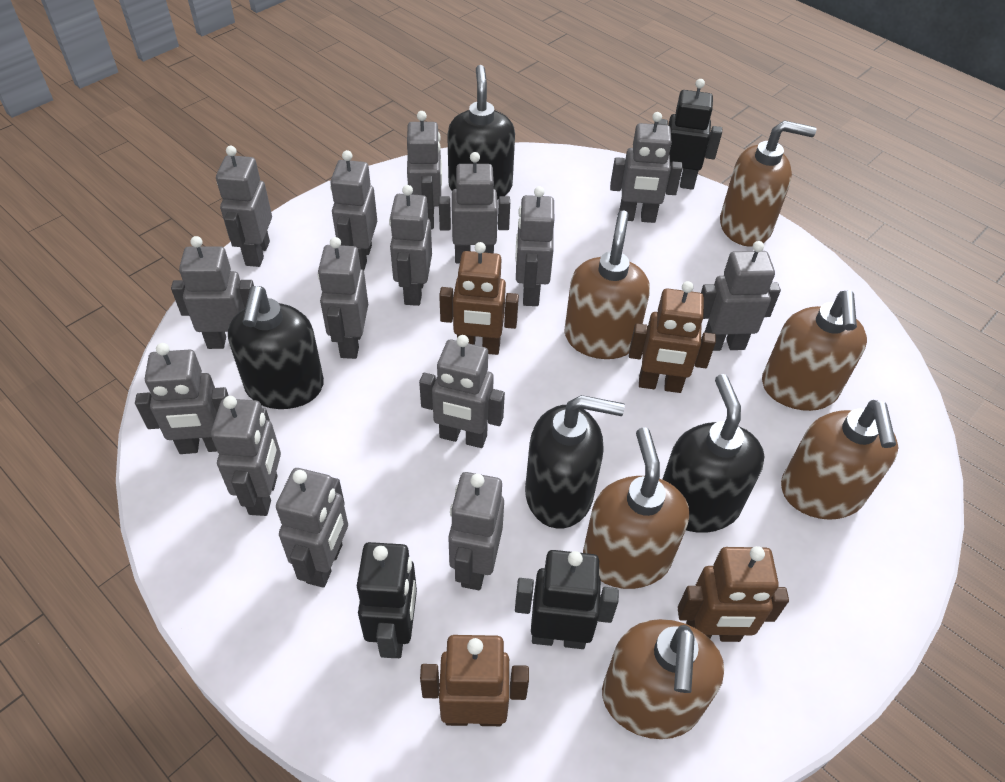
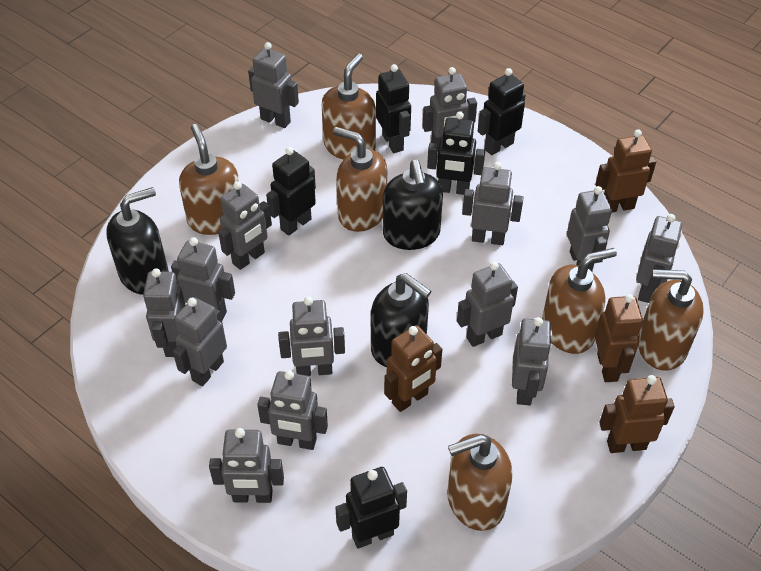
black robot: [357,542,417,658] [515,550,619,649] [658,79,722,190] = 3 -> [266,147,316,236] [335,467,407,549] [376,64,411,153] [427,111,485,195] [478,68,526,155] = 5
black soap dispenser: [228,286,324,409] [447,65,515,200] [525,395,625,529] [662,374,764,533] = 4 -> [106,187,169,295] [371,273,431,367] [383,160,443,250] = 3
grey robot: [135,343,229,454] [171,236,254,349] [211,396,281,516] [216,146,272,267] [276,468,348,588] [318,237,368,359] [330,150,377,271] [389,185,432,306] [407,111,442,229] [419,335,505,448] [439,152,510,263] [448,472,504,590] [515,186,554,306] [610,112,683,223] [701,241,781,351] = 15 -> [143,268,185,357] [171,237,235,321] [173,297,227,386] [209,428,284,503] [218,181,272,270] [248,42,299,128] [257,370,328,450] [278,296,345,376] [422,67,477,149] [457,262,518,347] [462,162,524,245] [512,317,552,406] [567,186,612,272] [636,214,682,303] = 14

